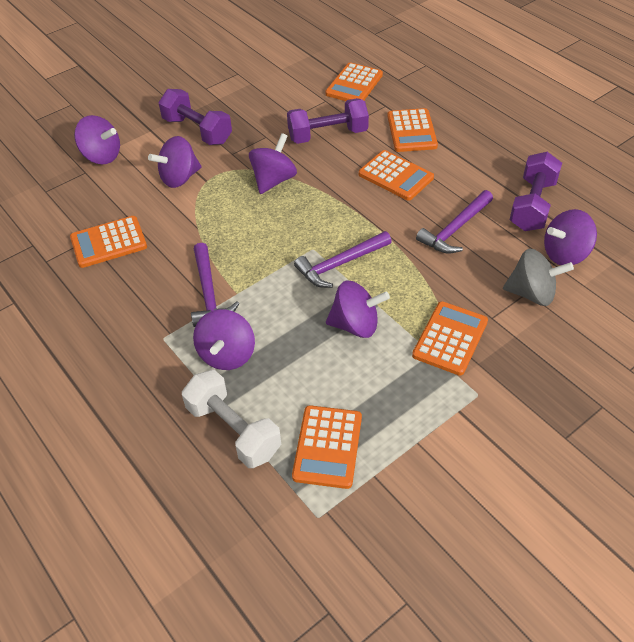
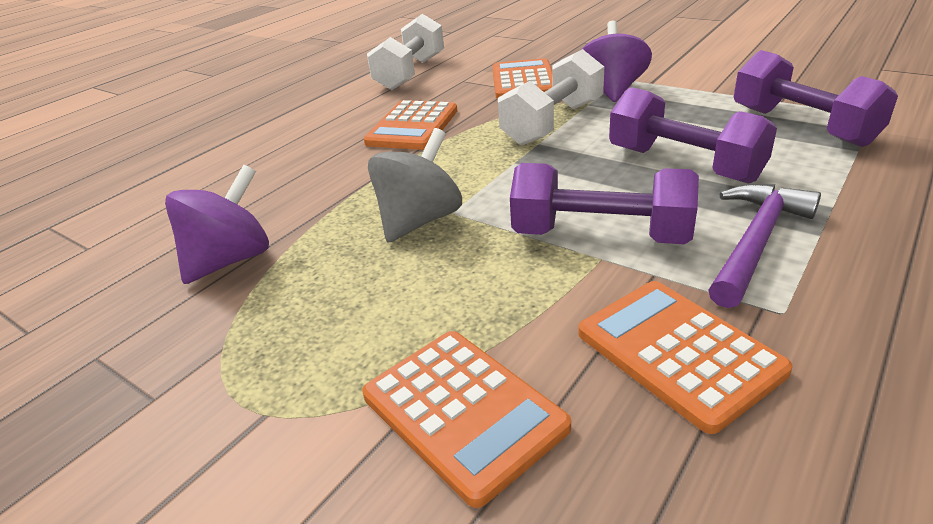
orange calculator: [70,216,147,268] [292,405,362,489] [325,63,383,101] [359,150,434,201] [387,108,438,152] [412,301,488,376] = 6 -> [362,331,571,508] [364,100,457,150] [492,58,553,99] [579,281,792,434] = 4
purple hammer: [191,243,240,327] [294,231,392,288] [416,190,493,254] = 3 -> [709,184,821,308] = 1
purple spinning top: [74,115,120,164] [148,136,201,188] [193,309,255,370] [249,133,297,194] [326,281,390,338] [544,209,597,265] = 6 -> [165,165,269,284] [581,21,652,102] = 2
white dumbbell: [182,370,281,468] = 1 -> [367,14,444,90] [498,49,604,146] = 2

